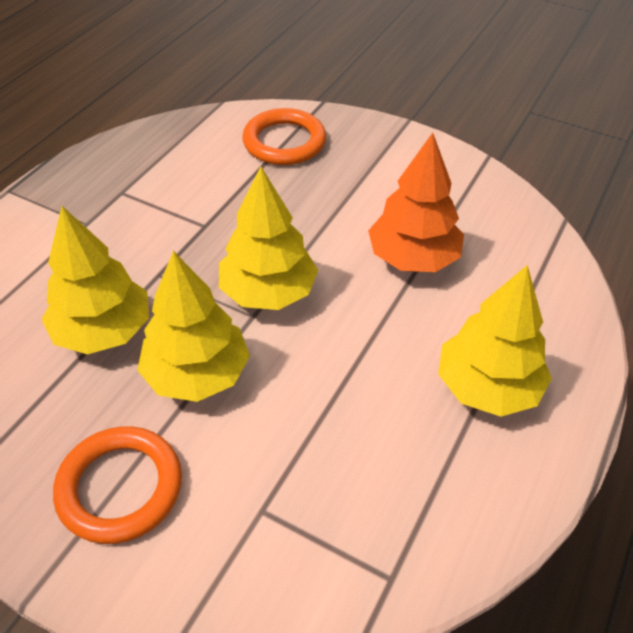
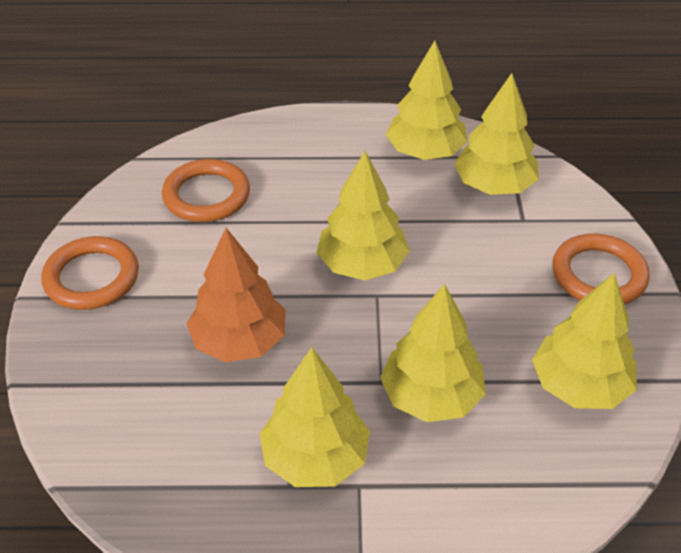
orange ring: [53,426,182,544] [242,108,326,165] = 2 -> [41,236,139,310] [162,159,250,222] [552,234,650,305] = 3
yellow tree: [42,206,149,355] [137,251,250,402] [219,167,318,310] [438,265,552,417] = 4 -> [260,347,370,487] [317,151,410,280] [380,284,486,422] [386,41,468,160] [454,73,539,195] [532,273,637,409] = 6

